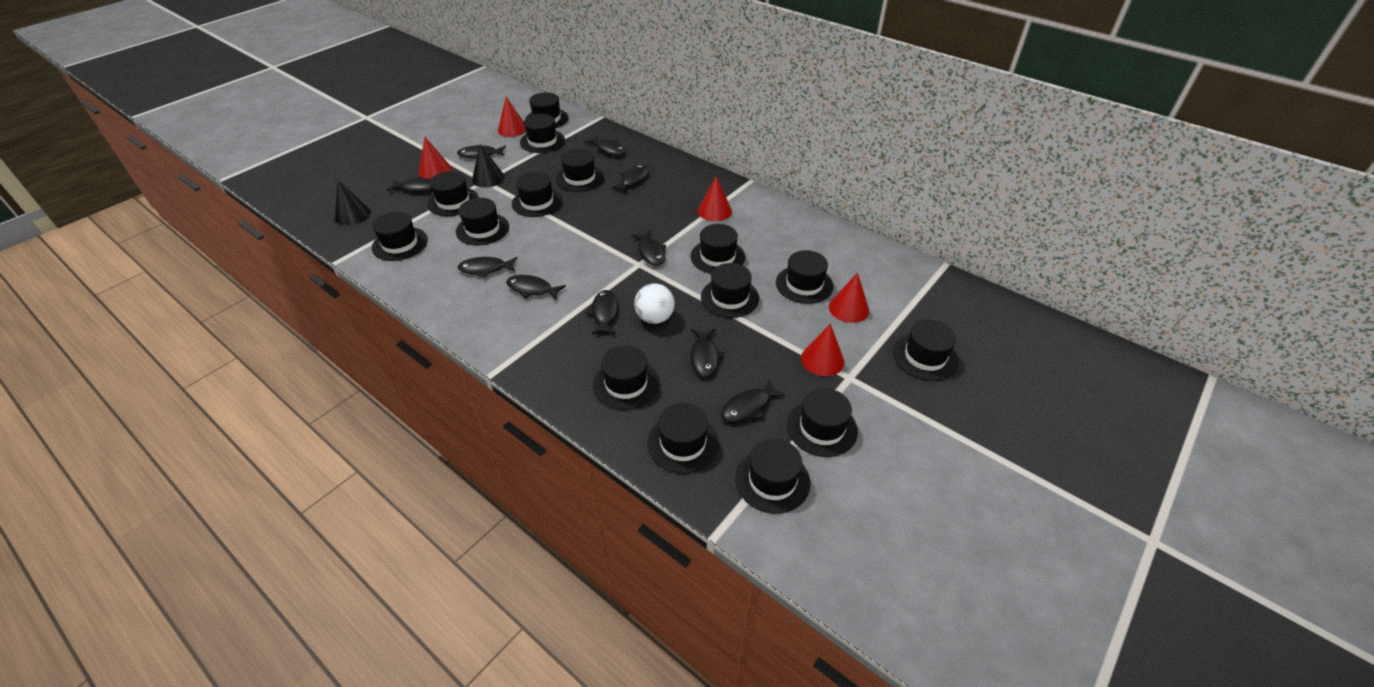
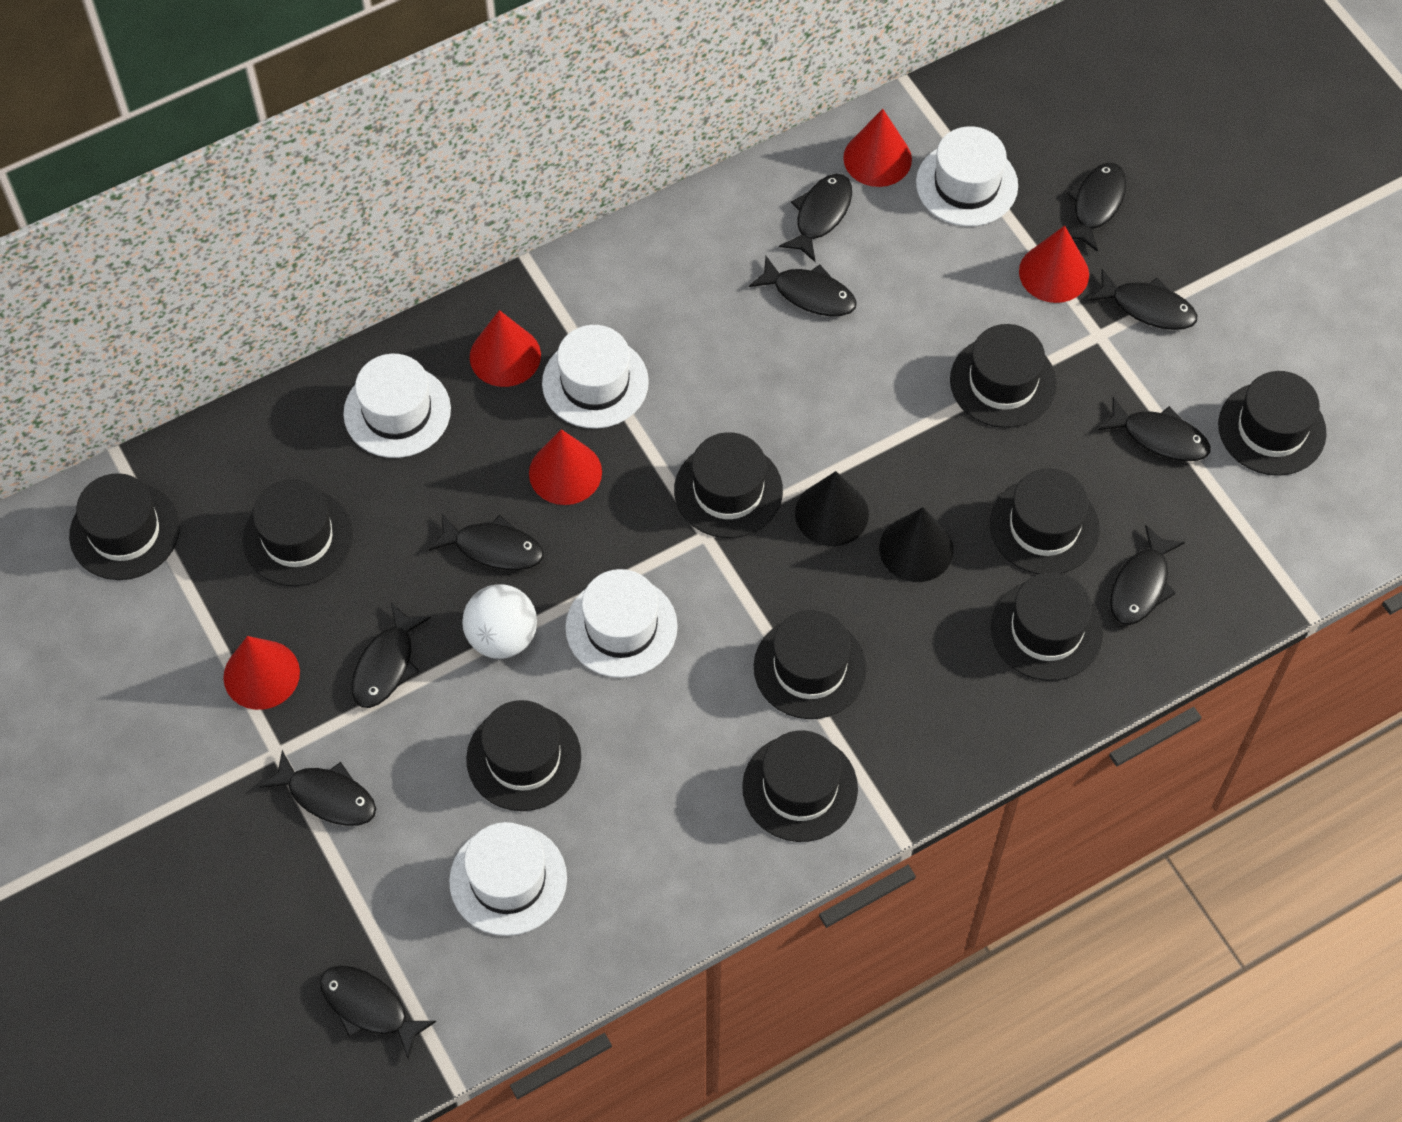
black hat: [372,212,428,261] [427,171,479,216] [456,198,509,245] [512,172,562,217] [520,114,565,153] [526,92,569,128] [556,149,604,192] [593,346,659,410] [647,403,719,474] [691,224,745,274] [701,263,759,318] [735,439,810,514] [776,250,834,304] [787,388,858,457] [893,320,959,381] = 15 -> [69,473,180,580] [243,479,353,586] [466,700,581,811] [674,432,783,538] [742,730,858,842] [754,610,867,719] [950,324,1057,428] [990,468,1100,574] [991,572,1103,681] [1218,371,1327,476] = 10
white hat: none = 0 -> [343,354,451,458] [449,822,567,936] [542,325,649,429] [565,569,678,678] [916,126,1018,226] = 5

